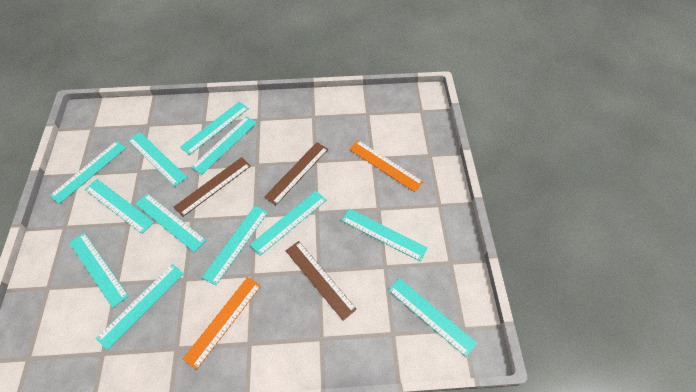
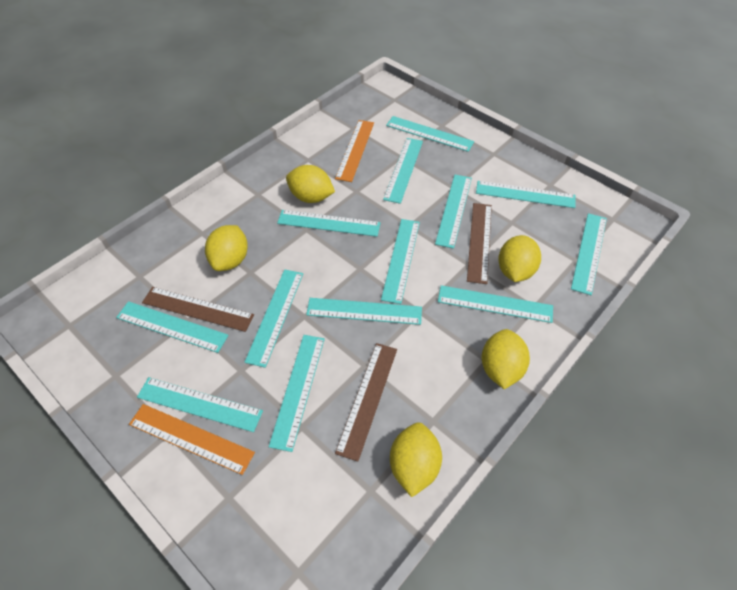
turquoise ruler: [50,141,126,204] [69,232,129,308] [85,179,154,234] [96,264,184,350] [128,132,187,187] [135,193,206,252] [180,102,249,155] [191,116,257,175] [202,206,268,286] [250,191,326,256] [341,208,428,262] [388,278,477,358] = 12 -> [116,301,229,353] [137,377,263,432] [245,269,303,368] [269,335,325,452] [277,210,381,237] [306,298,422,325] [381,219,420,304] [383,138,423,204] [386,116,474,152] [435,175,472,249] [438,285,553,323] [476,181,576,208] [571,213,607,295] = 13
yellow lemon: none = 0 -> [205,225,248,271] [286,165,335,203] [390,423,442,497] [482,329,530,389] [498,235,541,282] = 5

